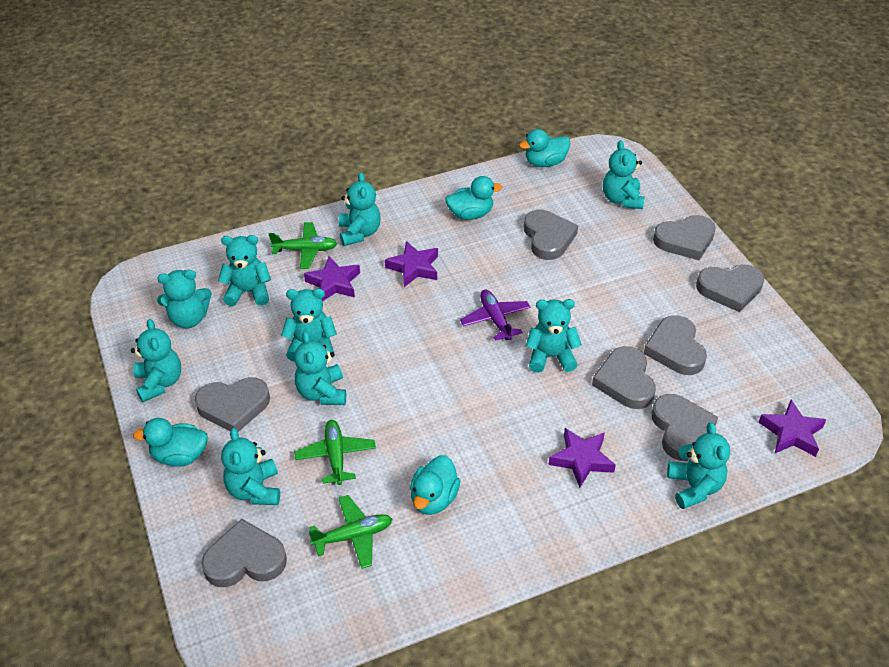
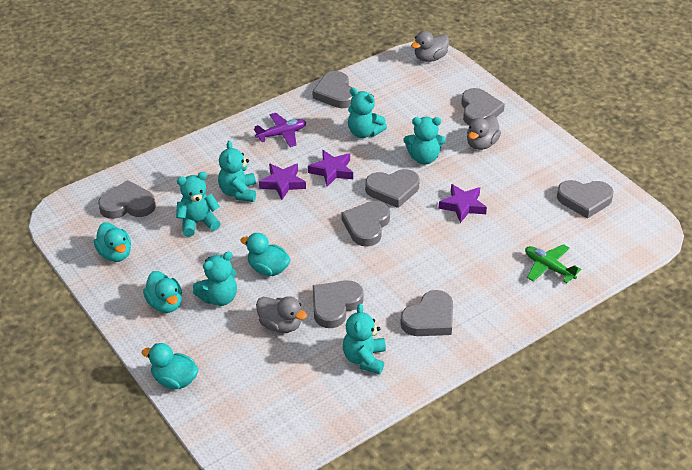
green plane: [269,222,338,269] [294,420,376,485] [309,495,392,569] = 3 -> [525,244,581,283] = 1
grey duck: none = 0 -> [256,296,307,333] [411,31,449,62] [467,116,501,150] = 3
purple star: [304,256,360,301] [385,241,438,287] [549,428,616,488] [758,400,826,457] = 4 -> [259,163,306,200] [308,150,353,187] [439,184,487,223] = 3
turquoise teddy bear: [131,319,181,402] [157,270,212,328] [218,235,271,306] [221,428,280,505] [281,288,337,362] [294,331,346,405] [339,172,381,246] [526,299,582,373] [603,140,644,209] [667,422,730,509] = 10 -> [176,172,221,237] [193,251,237,306] [218,141,256,202] [343,304,386,375] [348,88,387,138] [404,117,446,165] = 6

